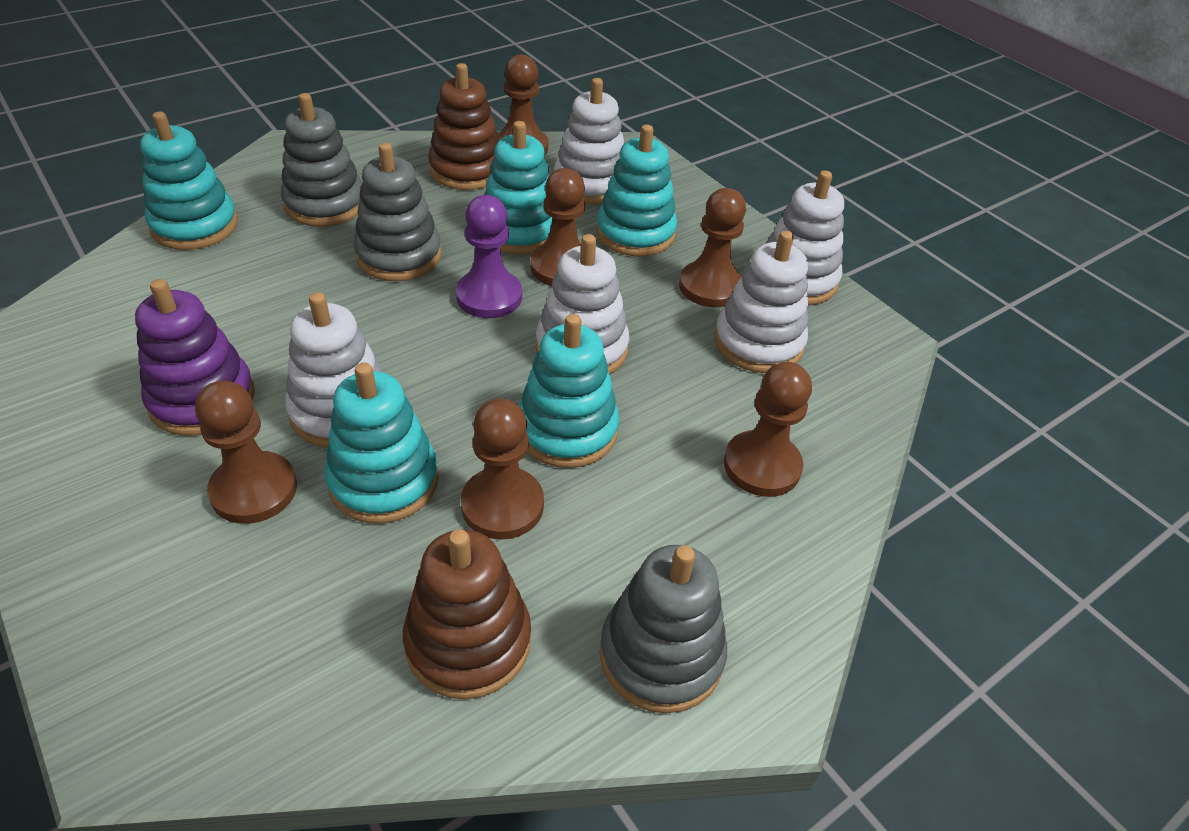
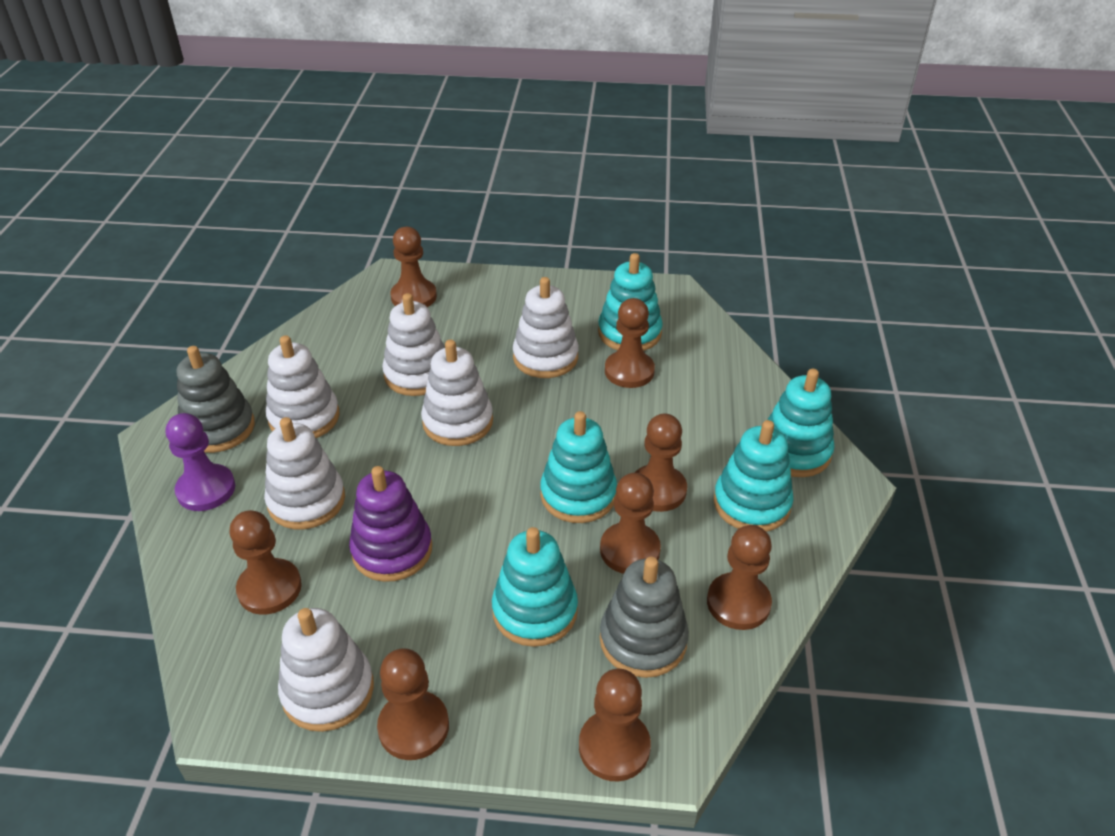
brown pawn: [195,380,297,524] [461,398,544,540] [498,54,548,155] [530,168,585,286] [679,188,746,307] [724,362,812,497] = 6 -> [230,510,302,615] [377,648,449,760] [390,227,437,307] [579,669,651,781] [600,473,661,574] [605,298,655,388] [635,413,687,512] [707,525,772,630] = 8
brown stacking toy: [403,529,531,699] [428,63,500,190] = 2 -> none = 0
grey stacking toy: [281,93,362,227] [353,143,442,281] [599,545,727,713] = 3 -> [177,346,255,453] [600,557,689,678] = 2
white stacking toy: [285,292,382,448] [536,234,629,375] [554,78,624,204] [714,231,808,373] [766,170,844,305] = 5 -> [264,417,345,529] [266,335,340,438] [278,608,374,732] [382,293,445,396] [421,340,493,446] [513,277,579,378] = 6

